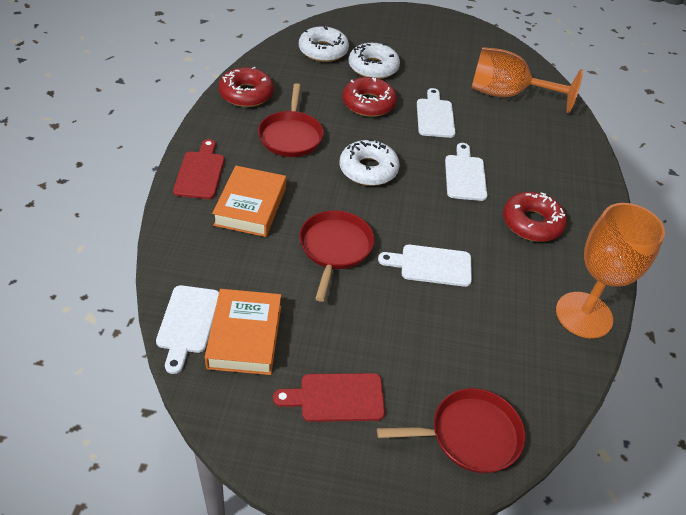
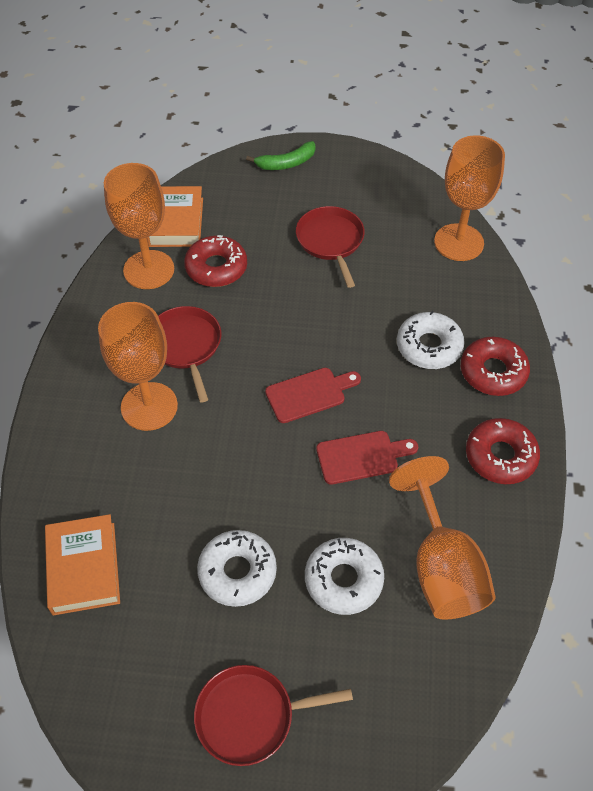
green banana: none = 0 -> [246,141,316,170] = 1
orange goblet: [471,47,583,113] [556,203,665,339] = 2 -> [98,302,178,431] [104,163,174,289] [389,456,496,620] [434,135,505,261] = 4
white cutting board: [156,285,219,374] [378,245,472,287] [417,88,455,138] [445,143,487,201] = 4 -> none = 0

